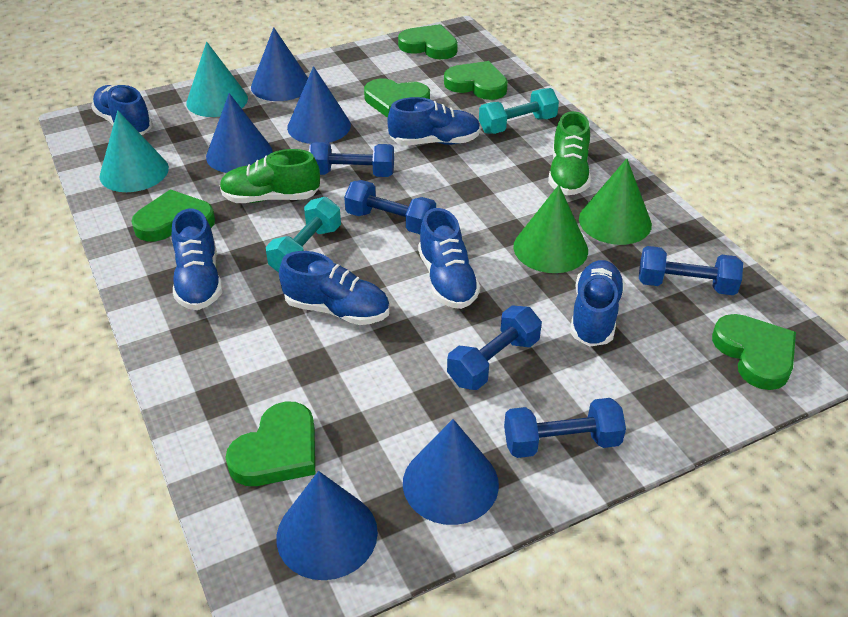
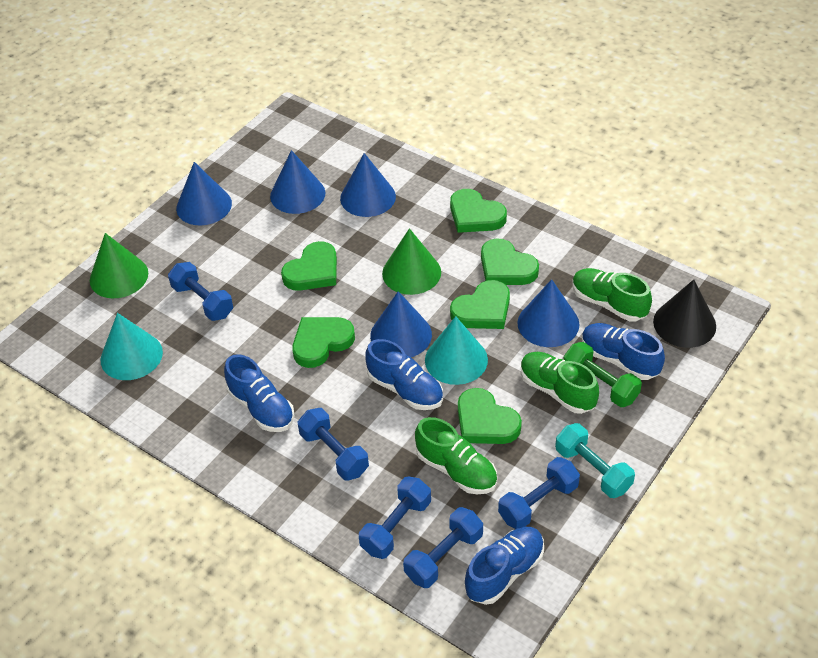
black cone: none = 0 -> [653,279,716,348] = 1
blue shoe: [91,85,153,135] [172,209,222,310] [279,251,389,325] [387,97,481,145] [418,208,480,309] [570,260,625,347] = 6 -> [224,354,294,432] [365,339,443,410] [465,527,544,605] [582,323,665,380] = 4
green dumbbell: none = 0 -> [563,342,642,407] = 1
green shoe: [220,149,320,203] [548,111,591,195] = 2 -> [415,417,497,494] [521,352,599,414] [572,268,652,321] = 3
turquoise dumbbell: [266,197,341,273] [479,88,559,134] = 2 -> [555,423,635,498] = 1

